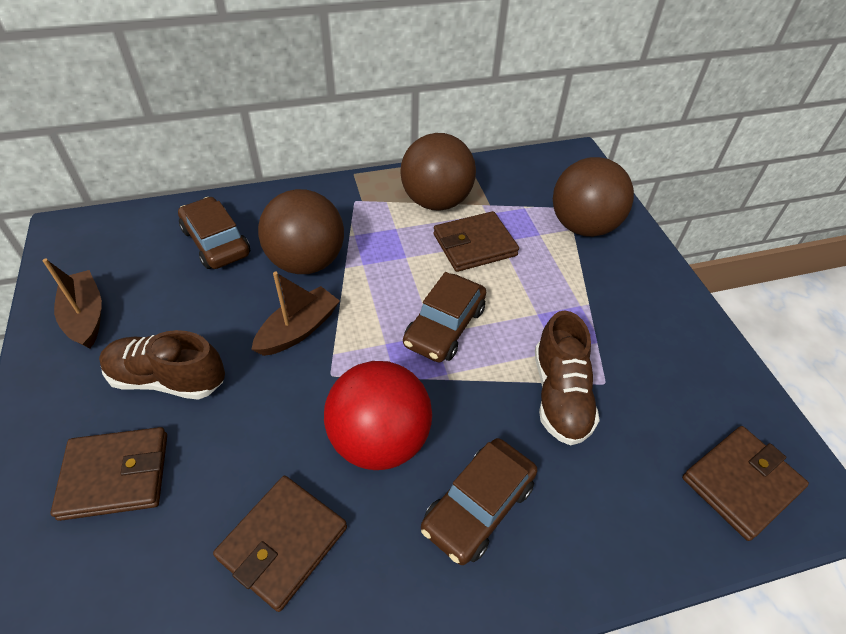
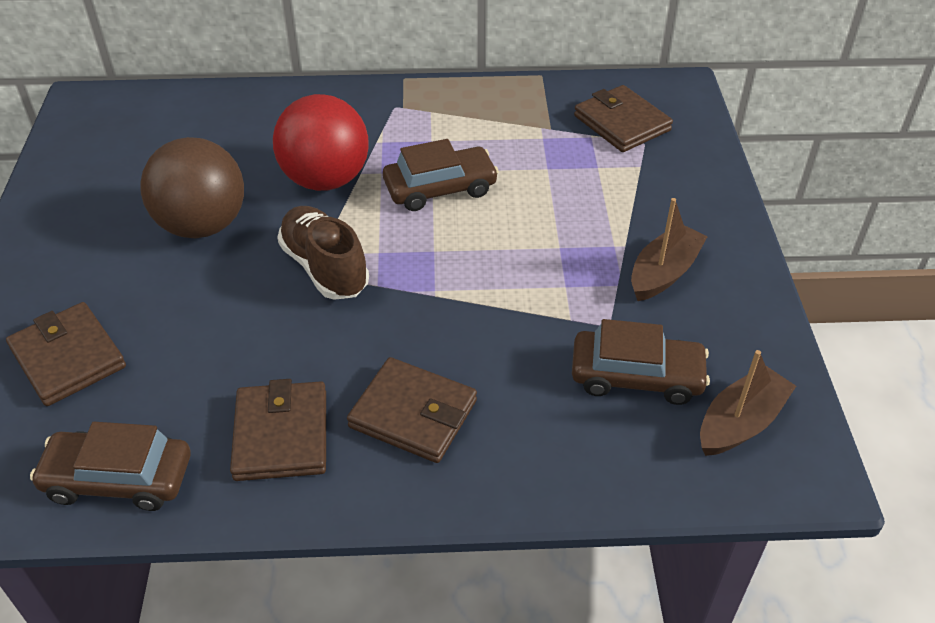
brown ball: [258,189,344,274] [400,133,476,211] [553,157,634,237] = 3 -> [140,137,244,238] = 1
brown shoe: [99,330,225,400] [535,310,600,445] = 2 -> [277,206,369,300] = 1

